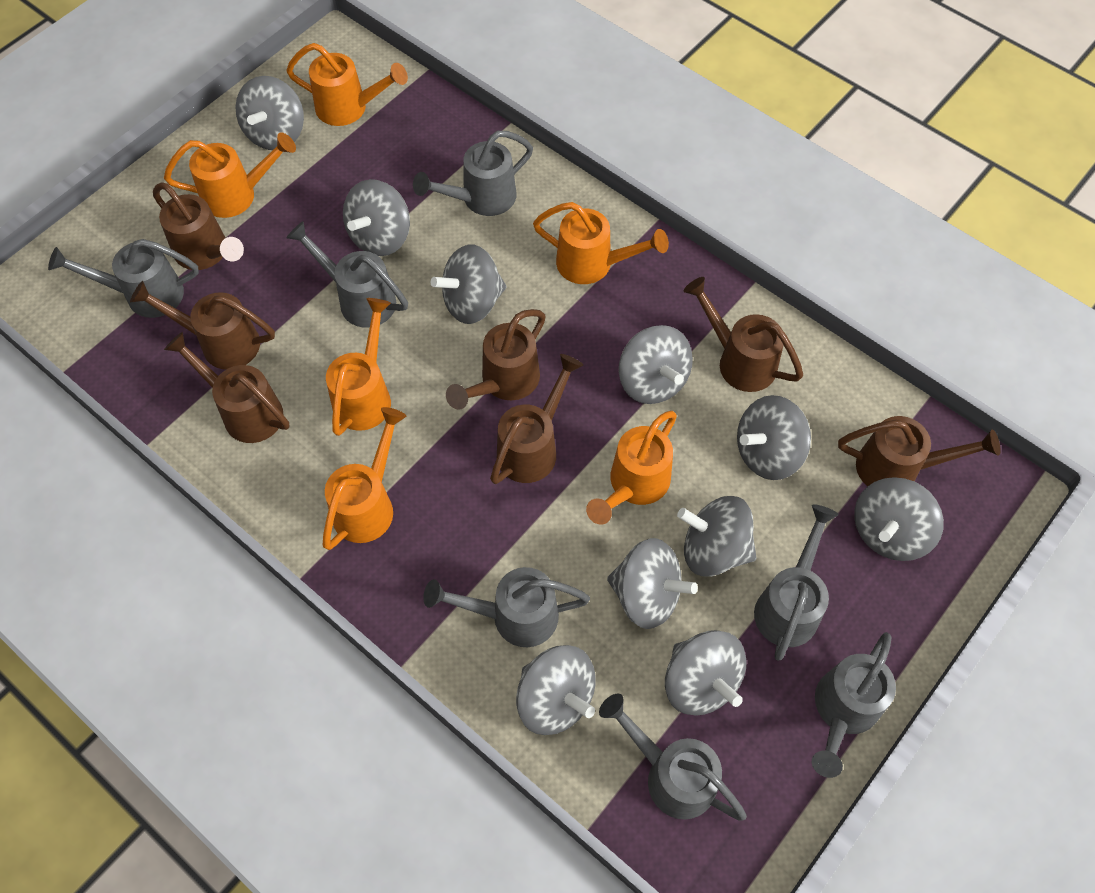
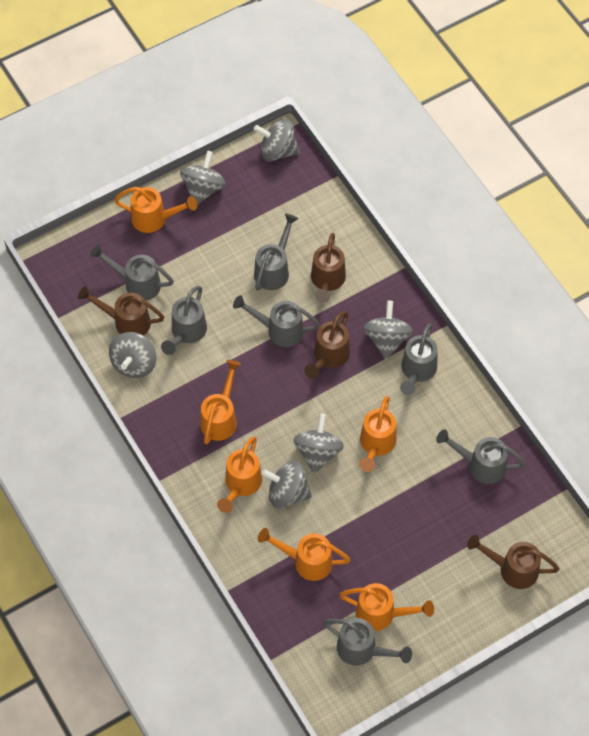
brown watering can: [130,281,275,370] [153,182,244,270] [164,332,289,443] [446,309,546,410] [490,354,583,484] [684,277,803,392] [838,416,1001,486] = 7 -> [78,286,164,336] [304,311,350,379] [311,233,346,303] [467,535,560,589] = 4
grey spinning top: [235,76,304,150] [343,179,410,256] [431,244,506,324] [516,645,596,735] [607,538,698,629] [619,325,693,404] [665,630,747,716] [677,496,757,577] [737,395,811,480] [854,477,944,561] = 10 -> [109,332,156,378] [180,150,226,205] [254,119,300,161] [261,461,312,508] [293,414,344,474] [363,301,413,360] = 6

